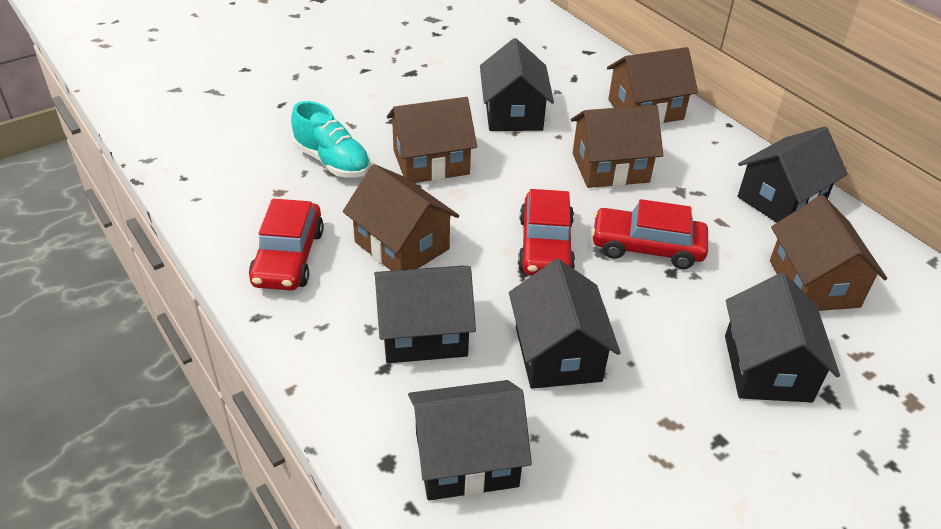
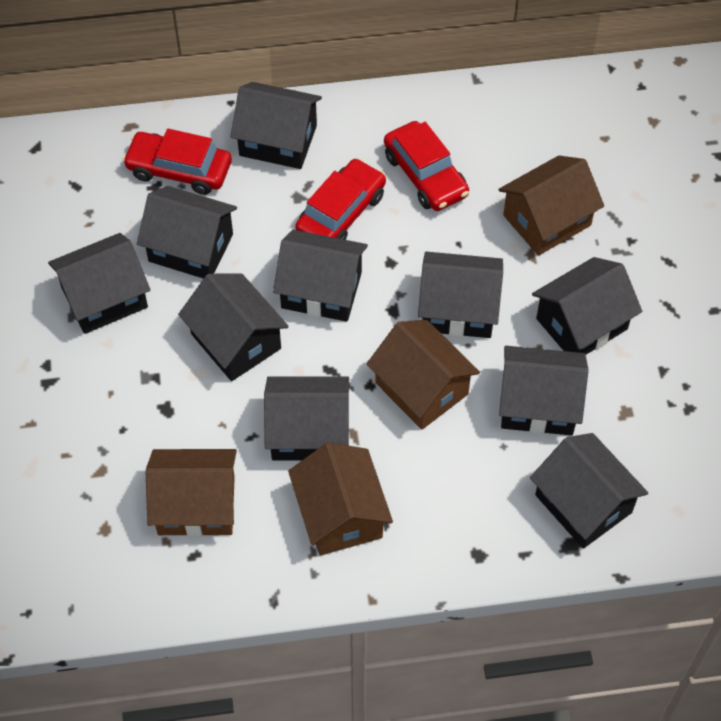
black house: [374,266,476,363] [408,380,532,500] [480,38,554,131] [509,259,620,389] [725,273,840,403] [738,127,848,223] = 6 -> [48,233,150,334] [137,186,237,279] [178,274,289,381] [230,82,322,169] [264,376,349,460] [273,230,368,322] [418,252,503,338] [499,346,588,435] [530,433,648,549] [532,257,642,354] = 10
brown house: [343,164,459,271] [387,97,477,183] [571,105,663,188] [607,47,698,124] [770,195,887,311] = 5 -> [146,449,237,537] [288,442,393,556] [367,319,480,430] [498,156,604,256] = 4
turquoise shoe: [291,101,371,178] = 1 -> none = 0

